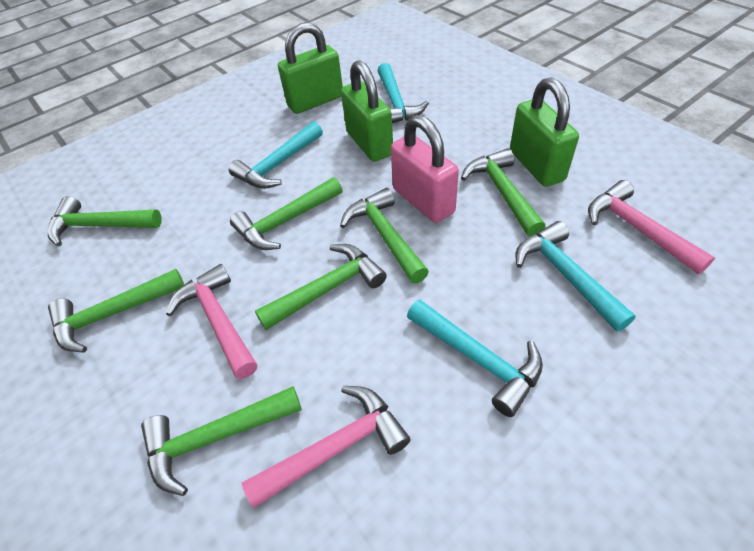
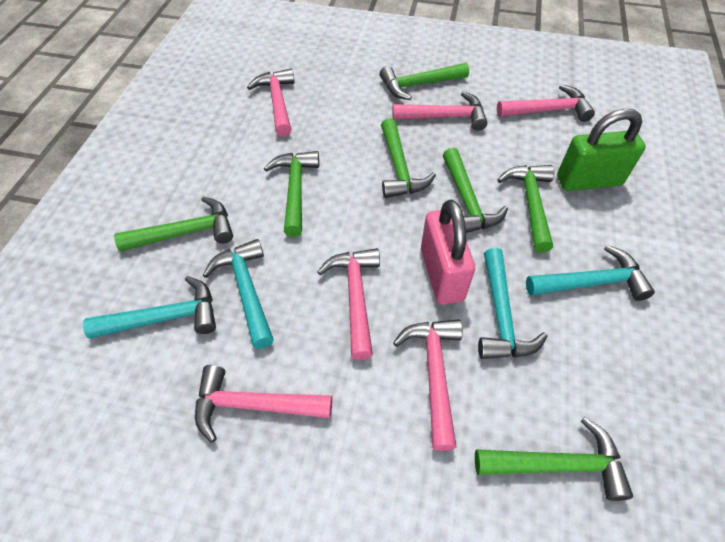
green padlock: [278,22,343,114] [341,60,393,162] [510,77,579,187] = 3 -> [557,109,646,191] = 1
pink hammer: [166,264,257,379] [242,386,411,508] [588,180,715,274] = 3 -> [195,365,332,443] [247,68,295,137] [318,248,380,360] [392,92,488,131] [393,319,463,451] [497,84,595,122] = 6

